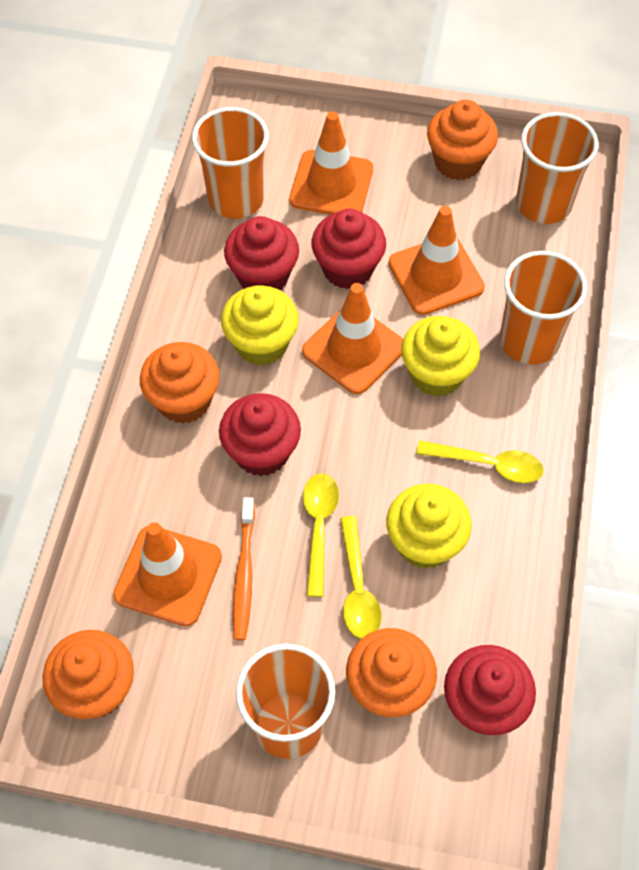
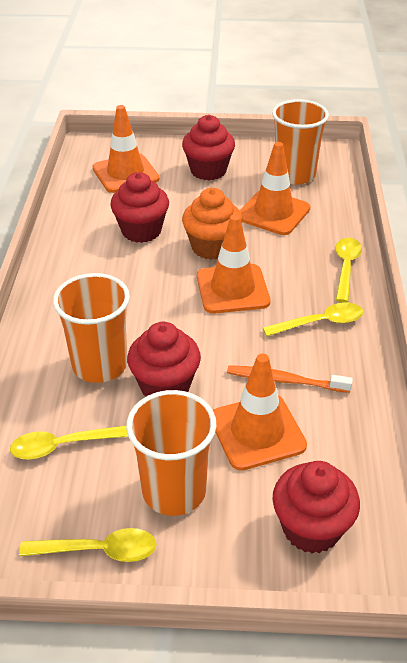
orange cup: [192,107,269,219] [236,644,335,759] [500,251,587,365] [516,112,599,224] = 4 -> [53,273,130,383] [126,390,216,516] [272,99,329,184] = 3
orange cupcake: [42,630,134,719] [140,342,220,424] [346,628,437,717] [427,100,498,180] = 4 -> [182,188,242,260] = 1
yellow cupcake: [221,285,299,366] [386,484,472,569] [401,316,480,397] = 3 -> none = 0
yellow spoon: [303,473,339,597] [340,516,382,639] [416,441,544,483] = 3 -> [10,426,128,460] [19,528,156,562] [263,302,363,337] [335,238,362,302] = 4

